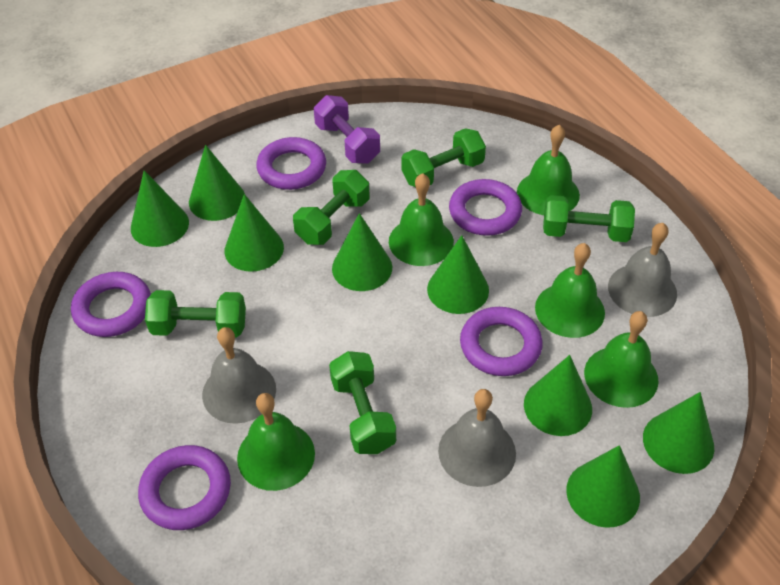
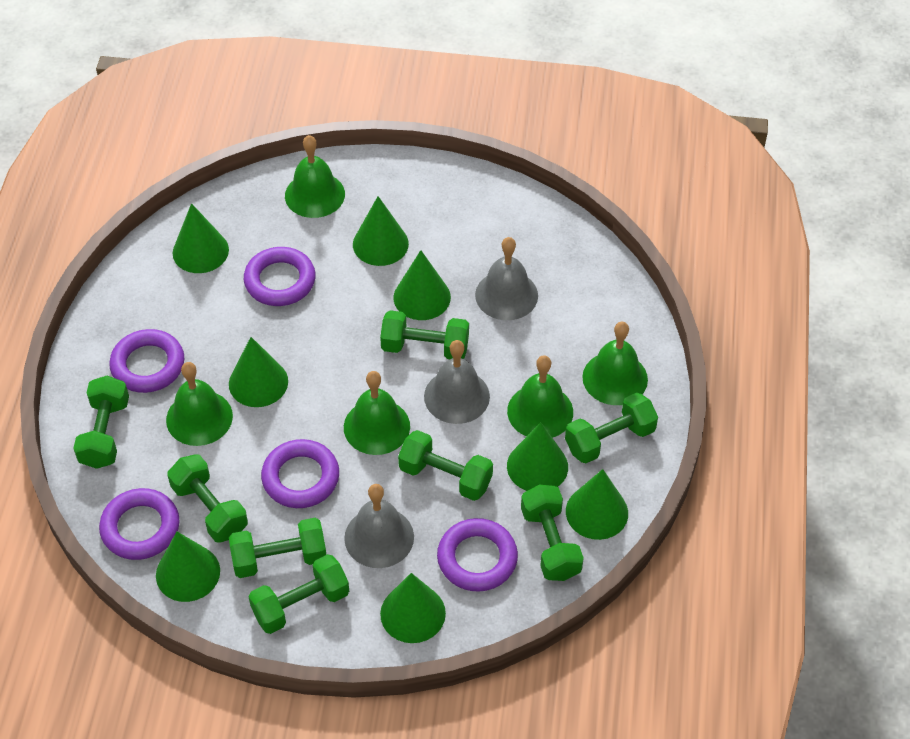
green dumbbell: [145,290,246,338] [293,170,369,245] [329,351,396,454] [402,128,486,187] [543,195,635,242] = 5 -> [73,376,129,469] [167,454,248,543] [229,518,326,578] [249,554,349,634] [380,310,469,359] [398,430,493,501] [521,485,584,581] [565,393,658,463] = 8
purple dumbbell: [314,95,380,164] = 1 -> none = 0

